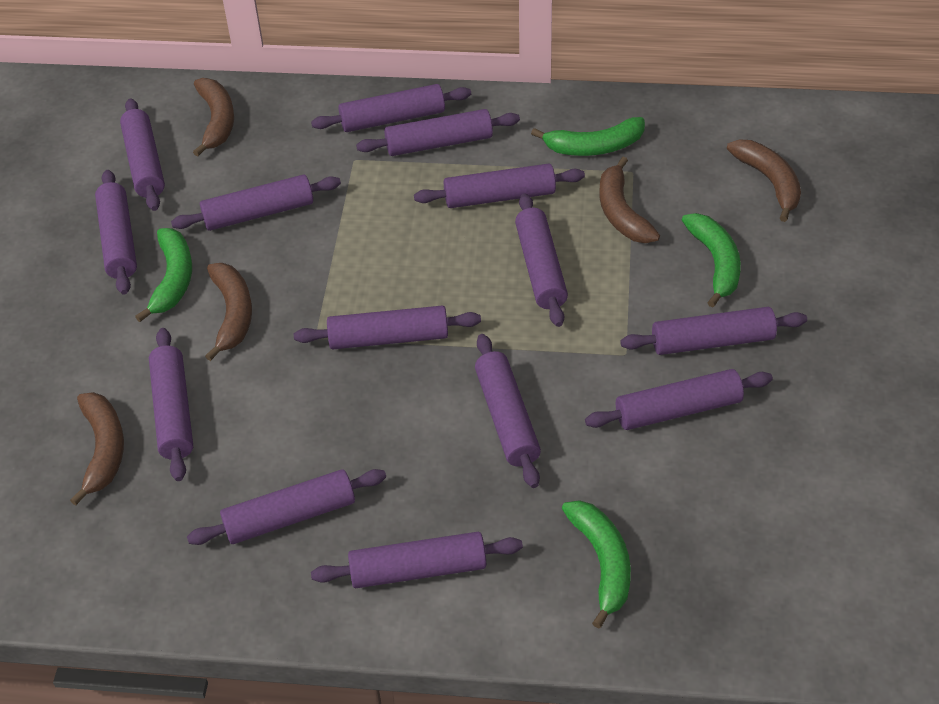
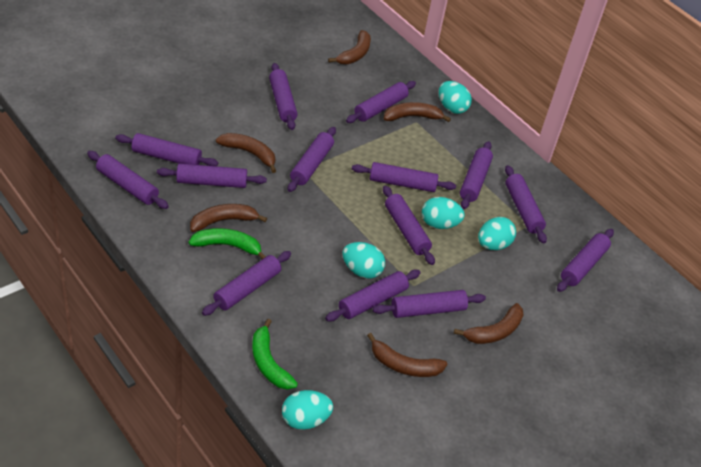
brown banana: [70,392,124,505] [193,78,234,157] [205,263,252,361] [600,157,660,243] [727,139,801,222] = 5 -> [190,204,267,232] [216,133,276,173] [328,30,371,64] [367,333,447,377] [384,102,451,122] [454,303,523,344] = 6
green banana: [135,228,192,322] [531,117,645,156] [562,500,631,629] [682,213,741,308] = 4 -> [189,228,266,259] [252,319,298,390] = 2
turquoise egg: none = 0 -> [282,390,333,430] [342,242,385,279] [422,197,465,229] [439,81,472,114] [478,217,516,250] = 5

